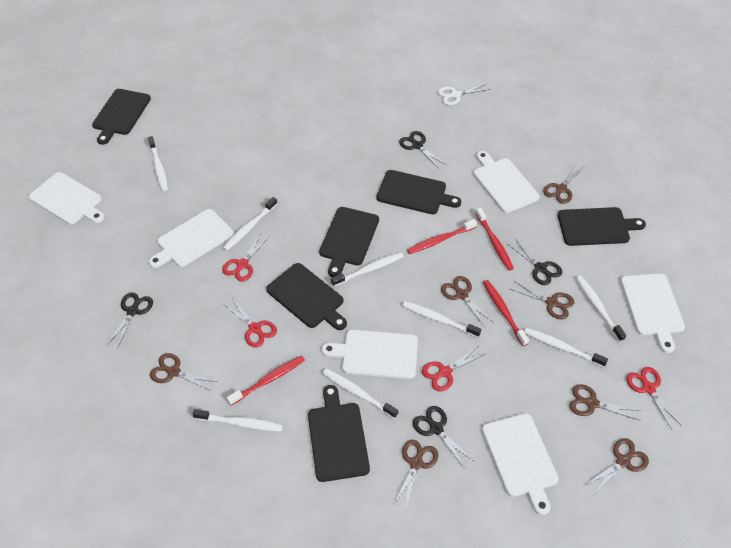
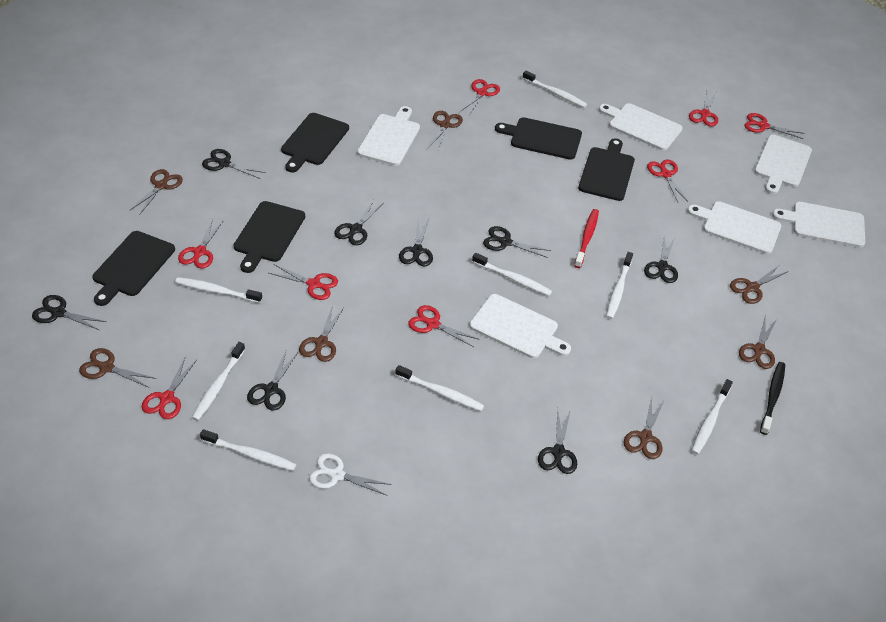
black cutting board: [92,89,151,145] [266,263,347,330] [308,385,370,482] [319,207,379,277] [376,170,461,214] [558,207,646,246] = 6 -> [92,231,175,306] [233,201,305,273] [281,113,349,172] [495,117,582,160] [578,138,635,201] = 5
black scissors: [107,292,153,349] [399,131,446,168] [413,406,472,468] [508,240,562,285] = 4 -> [32,295,106,330] [202,149,266,179] [247,349,298,410] [334,200,383,245] [399,219,433,267] [483,226,551,258] [538,409,577,474] [644,235,678,283] = 8
black toothbrush: none = 0 -> [760,362,785,435] = 1
red scissors: [222,233,270,282] [225,298,277,347] [422,346,485,391] [626,367,682,430] = 4 -> [142,358,197,419] [178,219,224,268] [269,264,338,300] [408,305,478,347] [460,79,500,115] [647,159,688,202] [689,92,718,126] [744,113,804,139] = 8
red toothbrush: [227,356,305,405] [407,219,477,254] [476,208,514,271] [483,280,529,346] = 4 -> [574,209,599,268] = 1

